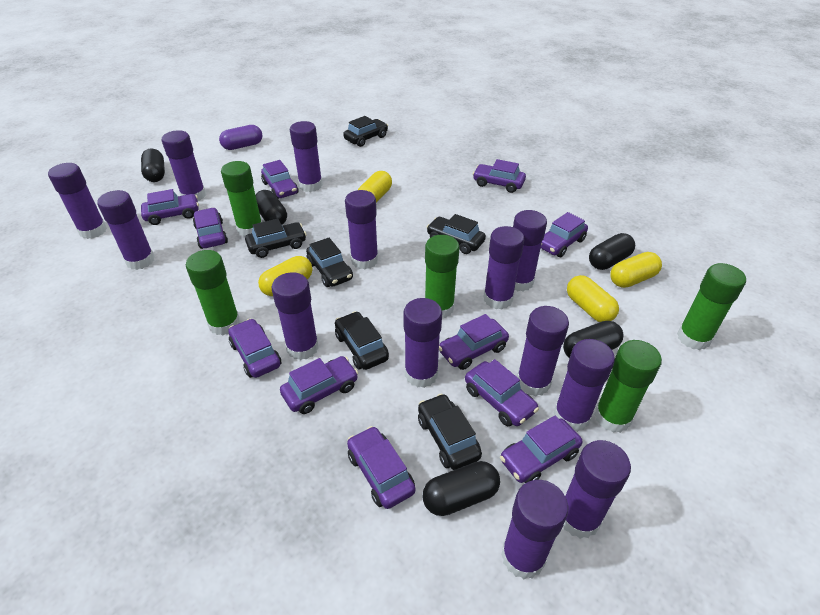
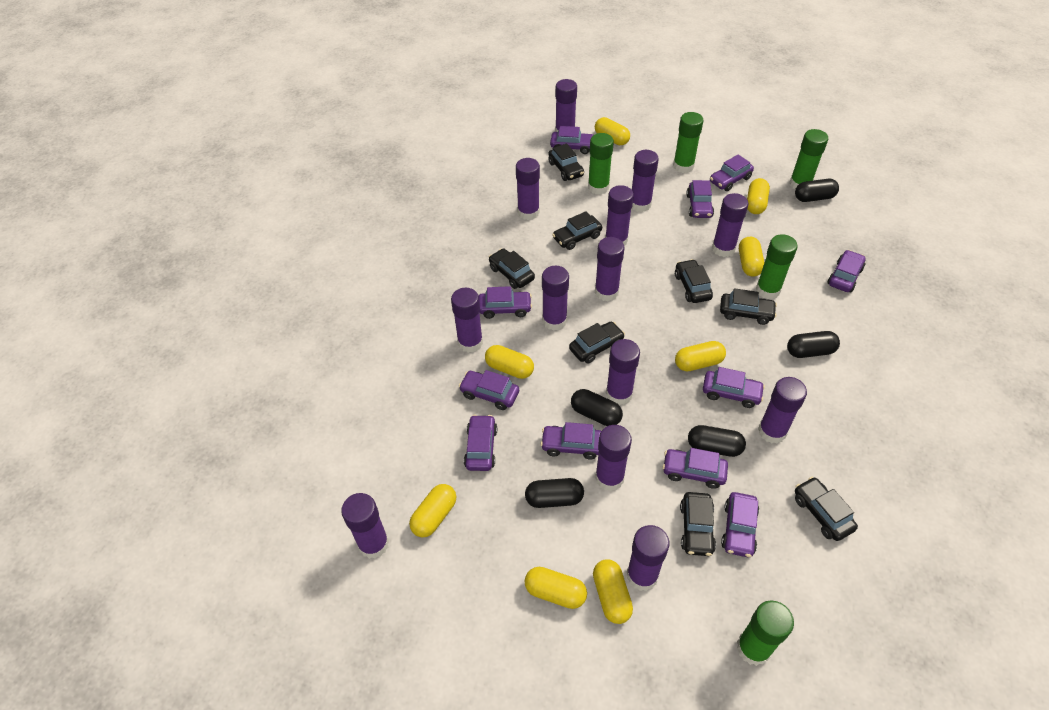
black car: [245,218,307,258] [306,238,353,287] [335,311,389,370] [343,116,388,147] [418,393,482,470] [426,214,486,254] = 6 -> [489,248,535,289] [548,143,584,181] [552,211,602,250] [569,322,625,364] [675,259,713,303] [680,492,716,556] [720,288,777,325] [795,477,858,541] = 8
purple capsule: [219,125,262,150] = 1 -> none = 0
yellow capsule: [258,256,312,296] [358,171,392,203] [567,275,619,322] [610,252,662,288] = 4 -> [409,484,456,538] [485,345,534,379] [524,567,587,609] [593,559,633,624] [595,117,630,145] [675,341,726,371] [739,237,765,277] [747,178,770,214] = 8

